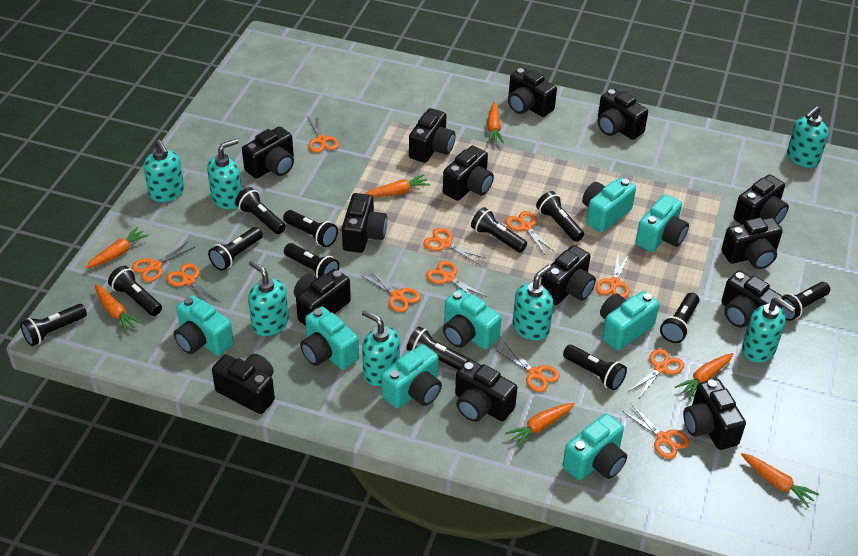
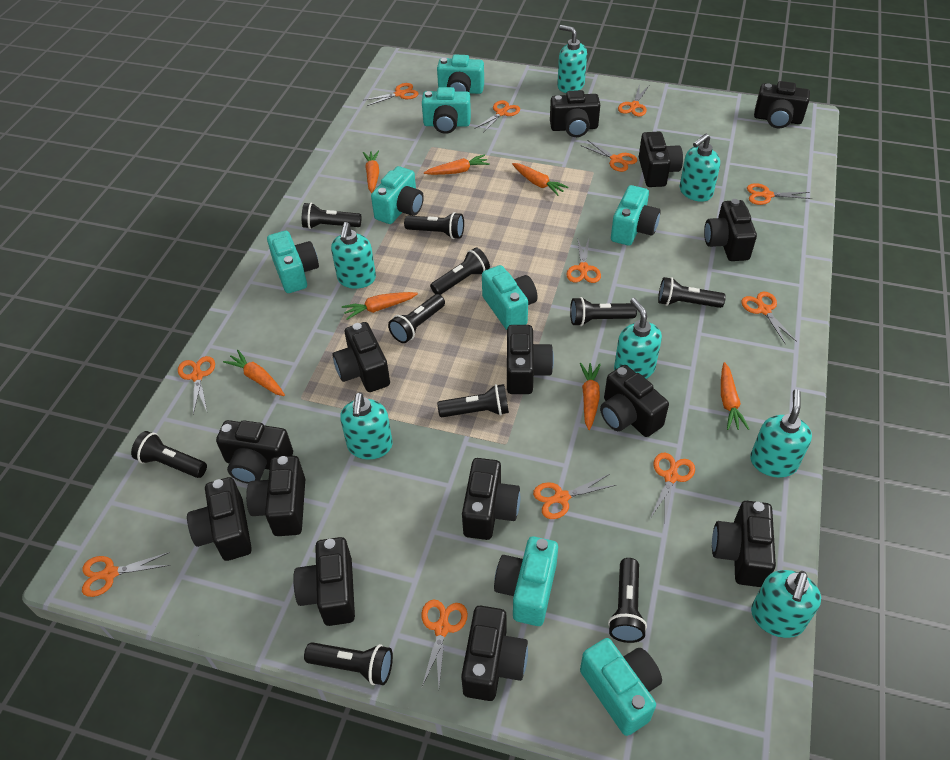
black flashlight: [20,304,87,346] [108,266,162,316] [208,227,263,271] [235,187,286,234] [283,210,338,247] [284,243,339,278] [406,326,469,370] [471,207,527,253] [536,191,584,242] [563,345,627,390] [660,293,700,343] [782,282,830,321] = 12 -> [131,431,207,478] [302,203,361,229] [304,642,393,685] [388,294,445,343] [404,212,464,239] [430,247,490,295] [437,384,509,417] [570,297,637,326] [608,558,647,643] [658,277,726,308] = 10
orange scissors: [132,241,195,282] [166,263,220,303] [307,113,339,153] [362,269,421,312] [423,228,485,265] [426,261,487,297] [496,342,560,392] [505,211,555,254] [596,253,630,298] [622,404,690,459] [628,349,684,398] = 11 -> [82,552,170,597] [178,356,215,414] [365,83,418,106] [422,599,468,687] [475,100,520,133] [533,474,616,519] [567,237,601,283] [582,140,637,172] [618,84,649,116] [650,453,695,521] [741,292,797,345] [747,183,812,205] = 12

